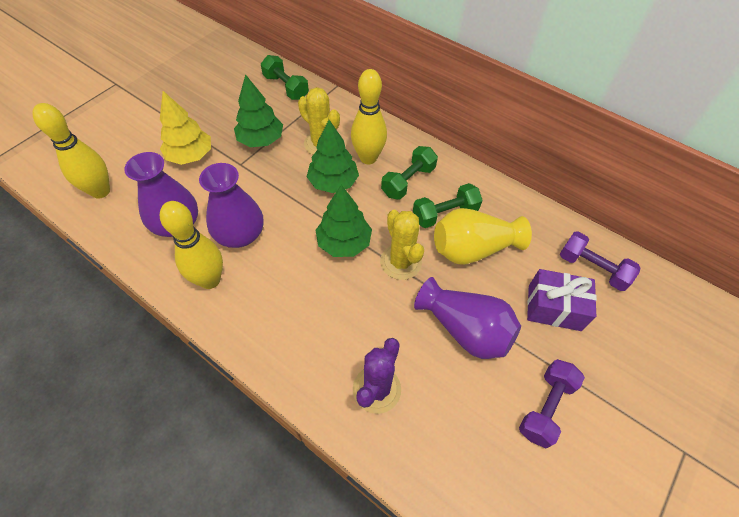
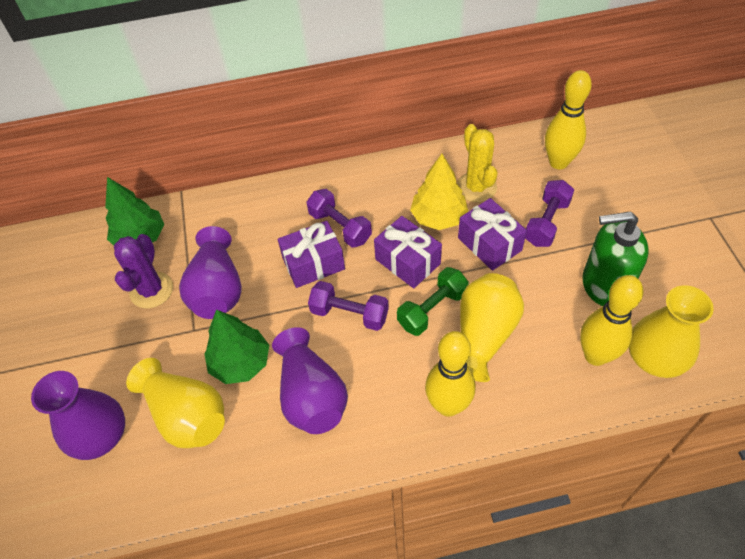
green dumbbell: [261,55,309,100] [381,146,438,200] [413,183,483,228] = 3 -> [397,267,469,336] = 1
green soap dispenser: none = 0 -> [582,211,649,306] = 1
green tree: [234,74,283,147] [307,120,359,193] [316,185,372,257] = 3 -> [105,177,164,246] [204,309,269,384] = 2
purple dumbbell: [519,359,585,448] [560,231,640,291] = 2 -> [306,189,372,247] [308,281,389,331] [525,180,574,247] = 3
purple gift: [527,269,597,331] = 1 -> [278,221,345,288] [374,216,442,288] [458,198,527,271] = 3
yellow cactus: [298,87,340,155] [380,210,424,280] = 2 -> [457,124,498,202] = 1
yellow vase: [434,208,532,265] = 1 -> [126,358,225,448] [460,273,524,382] [629,285,714,378] = 3

